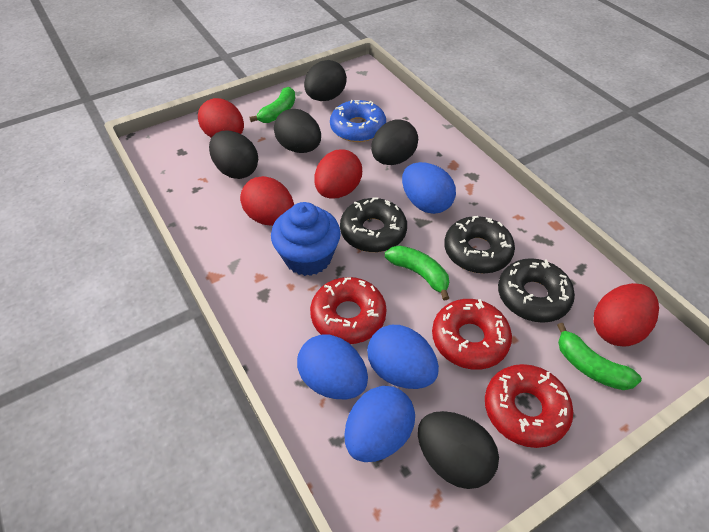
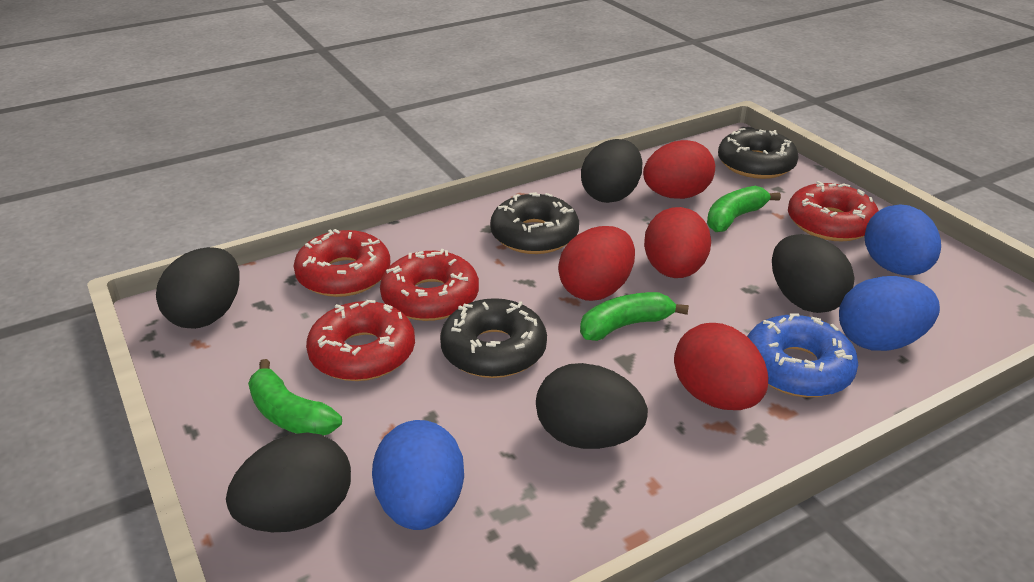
blue cupcake: [271,202,341,276] = 1 -> none = 0
blue egg: [297,335,368,399] [344,386,415,462] [367,325,439,389] [402,162,456,214] = 4 -> [372,420,464,530] [839,276,940,351] [864,204,941,275] = 3
red donut: [310,277,387,344] [432,299,512,370] [485,364,573,448] = 3 -> [294,229,390,297] [306,300,415,381] [380,249,479,321] [788,181,879,241] = 4

